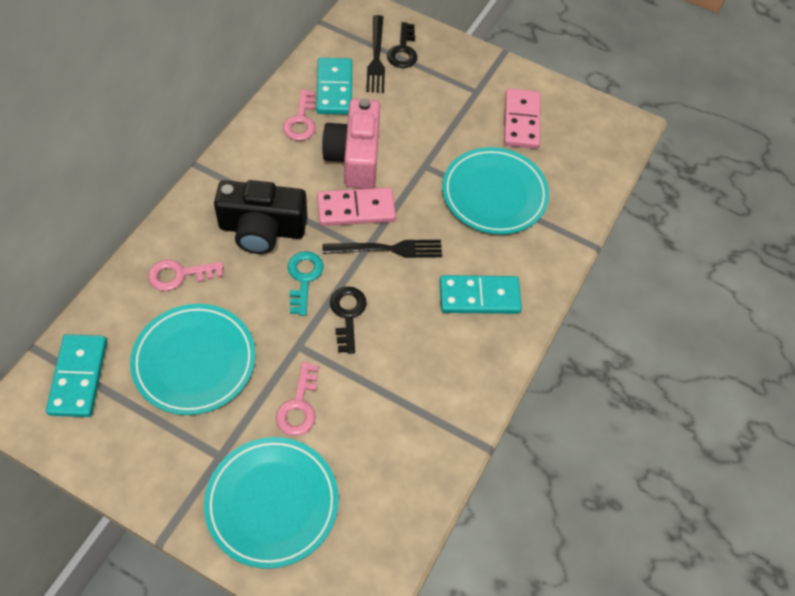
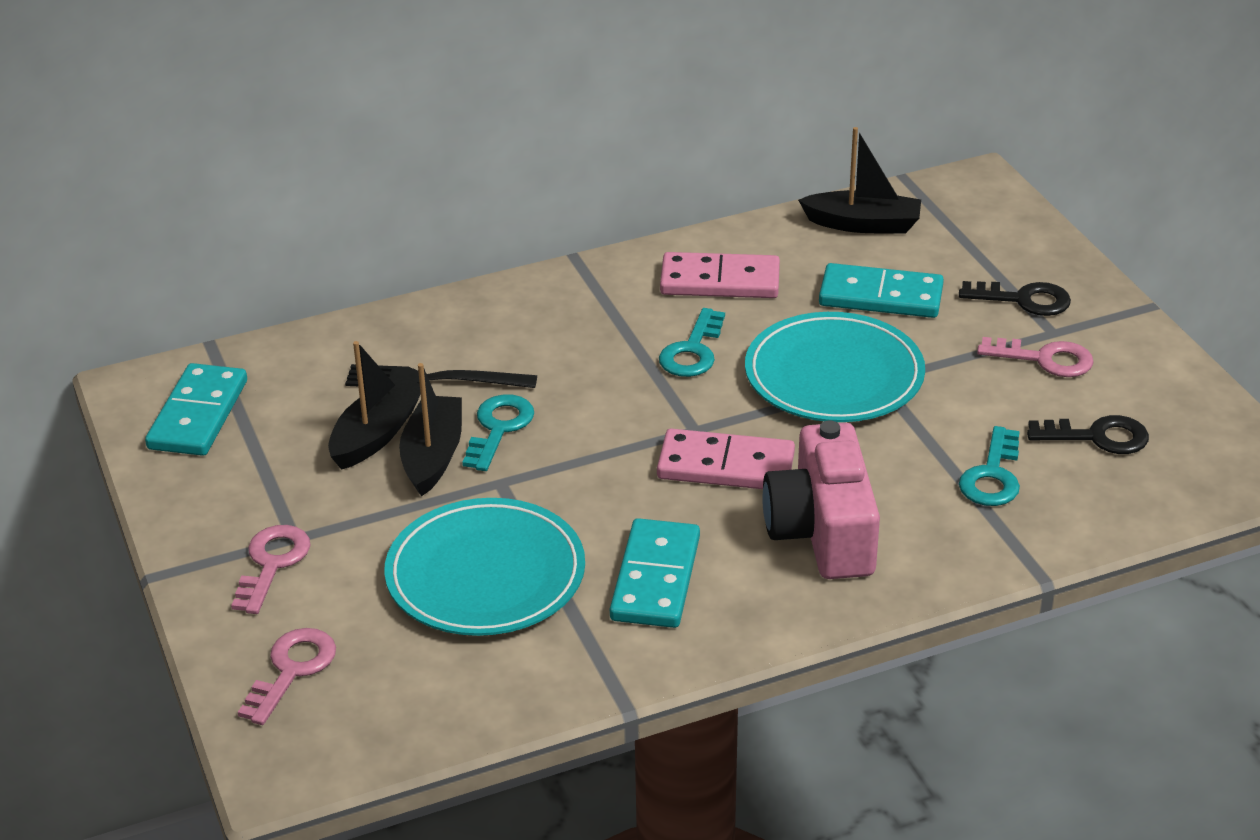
black boat: none = 0 -> [328,341,421,470] [399,363,462,496] [798,127,921,234] = 3
black camera: [214,180,307,254] = 1 -> none = 0
black fork: [323,240,442,258] [366,15,385,93] = 2 -> [345,364,537,388] = 1
turquoise key: [288,251,324,316] = 1 -> [462,394,534,471] [659,308,725,377] [959,426,1020,506] = 3
turquoise plate: [130,304,255,415] [204,437,339,569] [442,147,549,235] = 3 -> [384,498,585,636] [745,312,925,422] = 2

